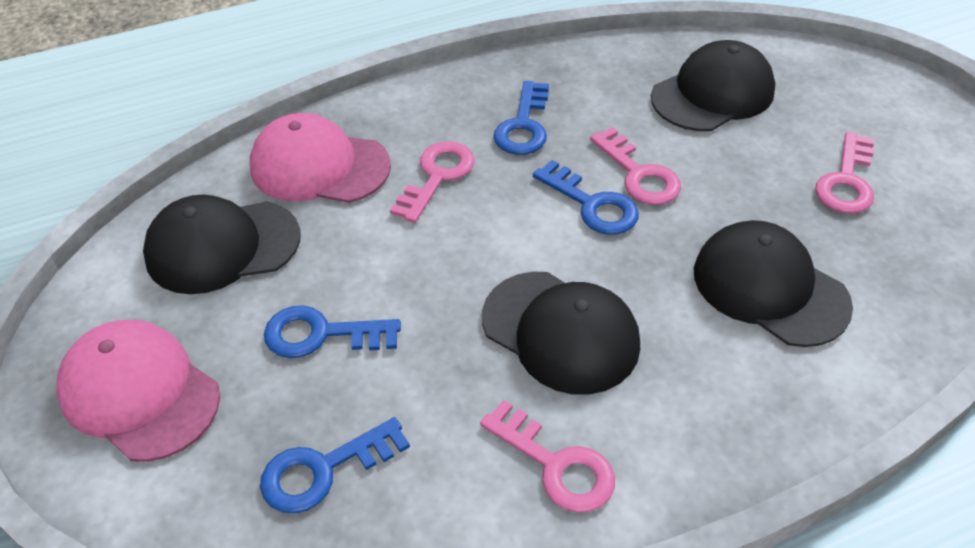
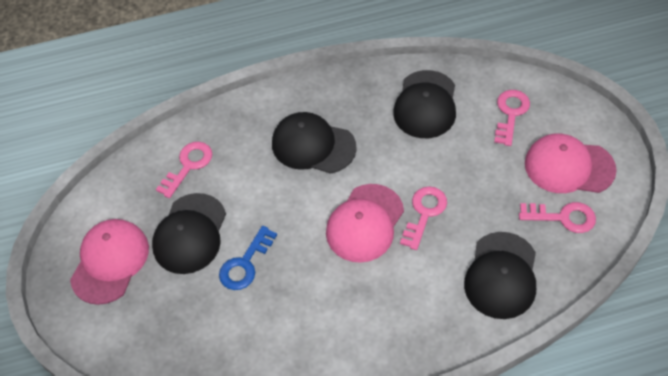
blue key: [260,417,410,514] [264,306,401,358] [493,81,549,155] [533,160,639,235] = 4 -> [219,226,277,290] = 1
pink cap: [56,320,220,462] [250,113,391,203] = 2 -> [70,219,149,305] [326,184,404,263] [525,134,617,193] = 3

